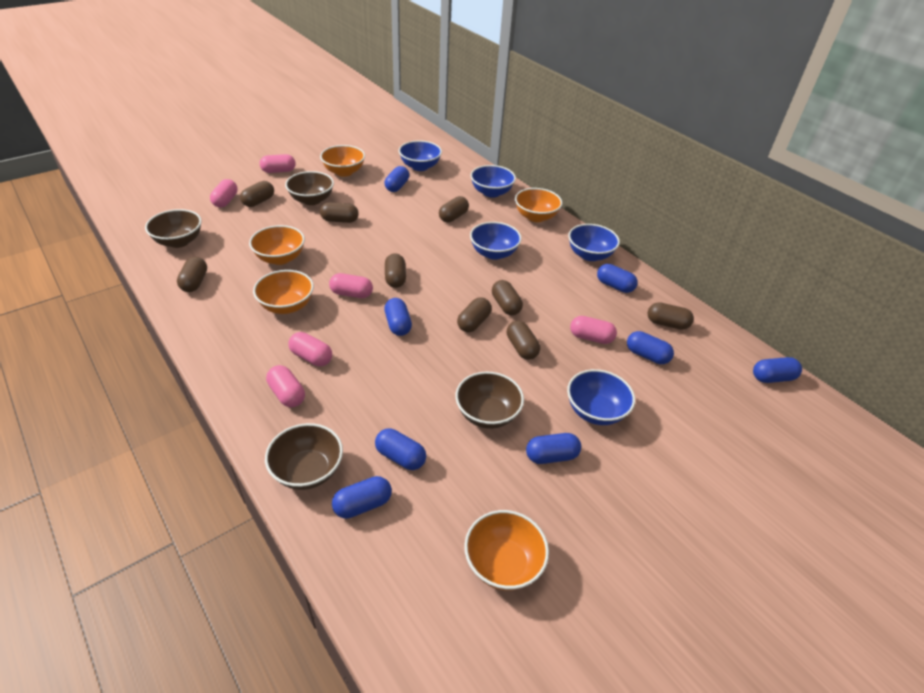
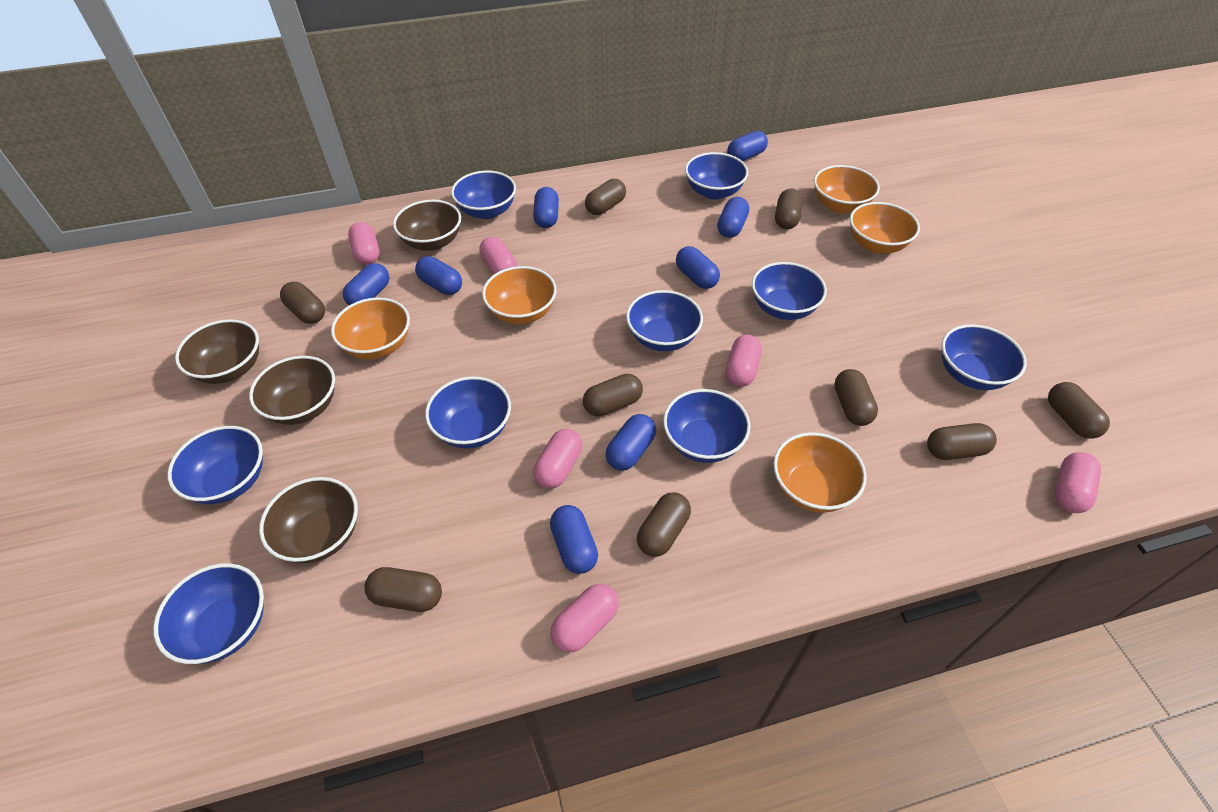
blue bowl: [399,140,442,171] [470,165,516,198] [470,222,522,260] [567,369,635,425] [568,224,620,261] = 5 -> [153,563,264,664] [167,426,263,504] [425,376,511,449] [451,171,516,219] [626,290,703,351] [663,389,751,463] [685,152,748,200] [752,262,827,320] [941,324,1027,390] = 9

